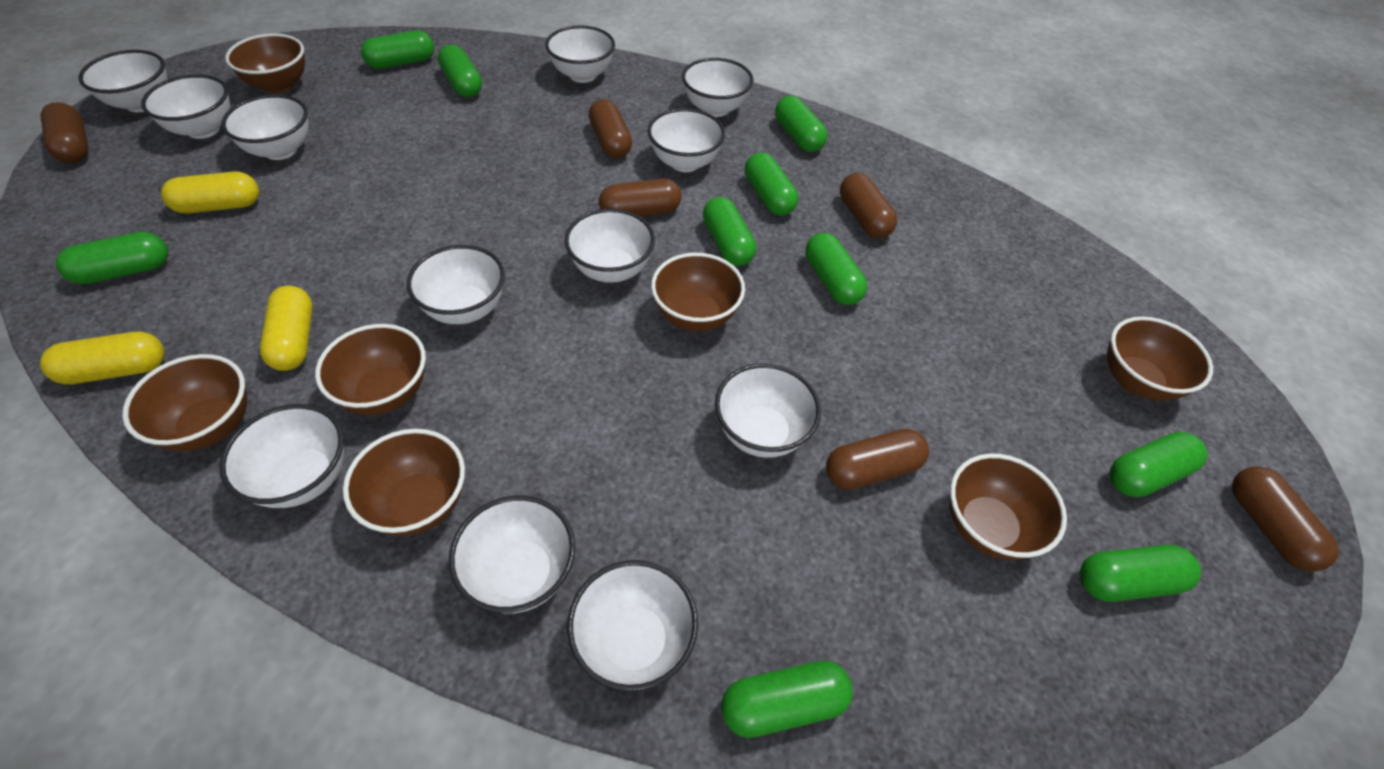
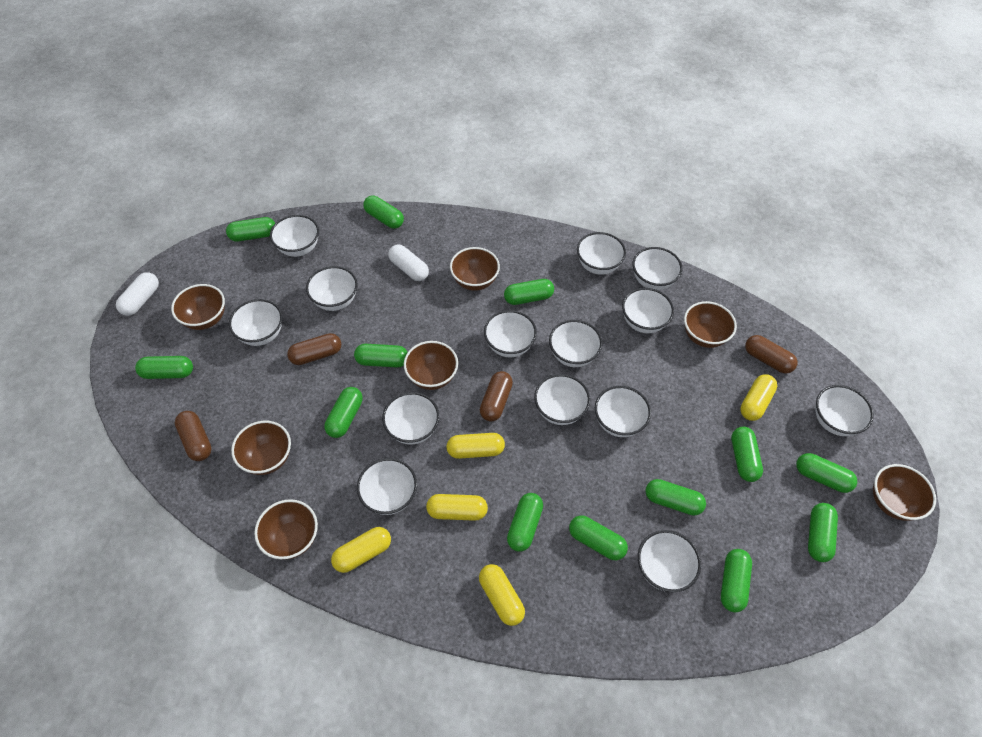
brown capsule: [40,102,88,163] [589,99,632,158] [599,179,682,217] [826,429,929,490] [840,173,897,238] [1232,466,1339,571] = 6 -> [175,411,212,461] [287,333,341,365] [480,371,513,422] [745,335,798,374] = 4
green capsule: [56,232,168,284] [361,30,434,69] [438,45,482,97] [703,197,756,266] [721,661,853,738] [745,152,798,216] [775,96,827,152] [805,233,867,305] [1080,545,1201,602] [1110,432,1208,497] = 10 -> [135,356,193,379] [226,217,275,242] [324,387,363,438] [354,344,408,368] [363,196,404,229] [504,279,554,305] [507,493,543,551] [569,515,628,560] [645,479,706,516] [721,549,752,612] [731,427,763,482] [796,453,857,493] [808,503,838,562] = 13
white bowl: [78,50,167,112] [141,74,230,139] [219,404,344,508] [221,94,309,160] [407,245,505,324] [449,495,575,613] [545,26,615,83] [565,209,655,283] [567,560,698,691] [648,108,725,172] [682,58,754,117] [715,363,821,458] = 12 -> [229,299,283,346] [270,215,319,257] [306,266,358,311] [357,458,417,515] [382,392,439,444] [484,310,537,357] [534,374,590,425] [549,320,602,367] [577,232,626,275] [595,386,651,437] [622,288,674,333] [633,247,682,290] [638,530,701,592] [815,385,874,436] = 14
white capsule: none = 0 -> [116,272,159,316] [388,244,429,281] = 2
yellow capsule: [40,332,164,385] [161,171,259,214] [260,286,313,371] = 3 -> [331,527,391,573] [426,494,488,521] [446,433,505,459] [479,564,525,626] [740,374,777,421] = 5

